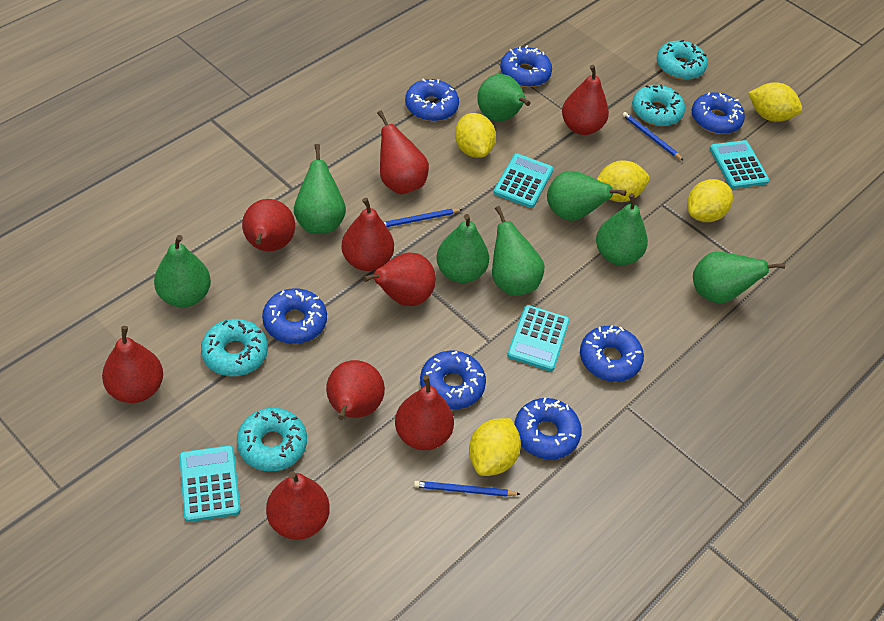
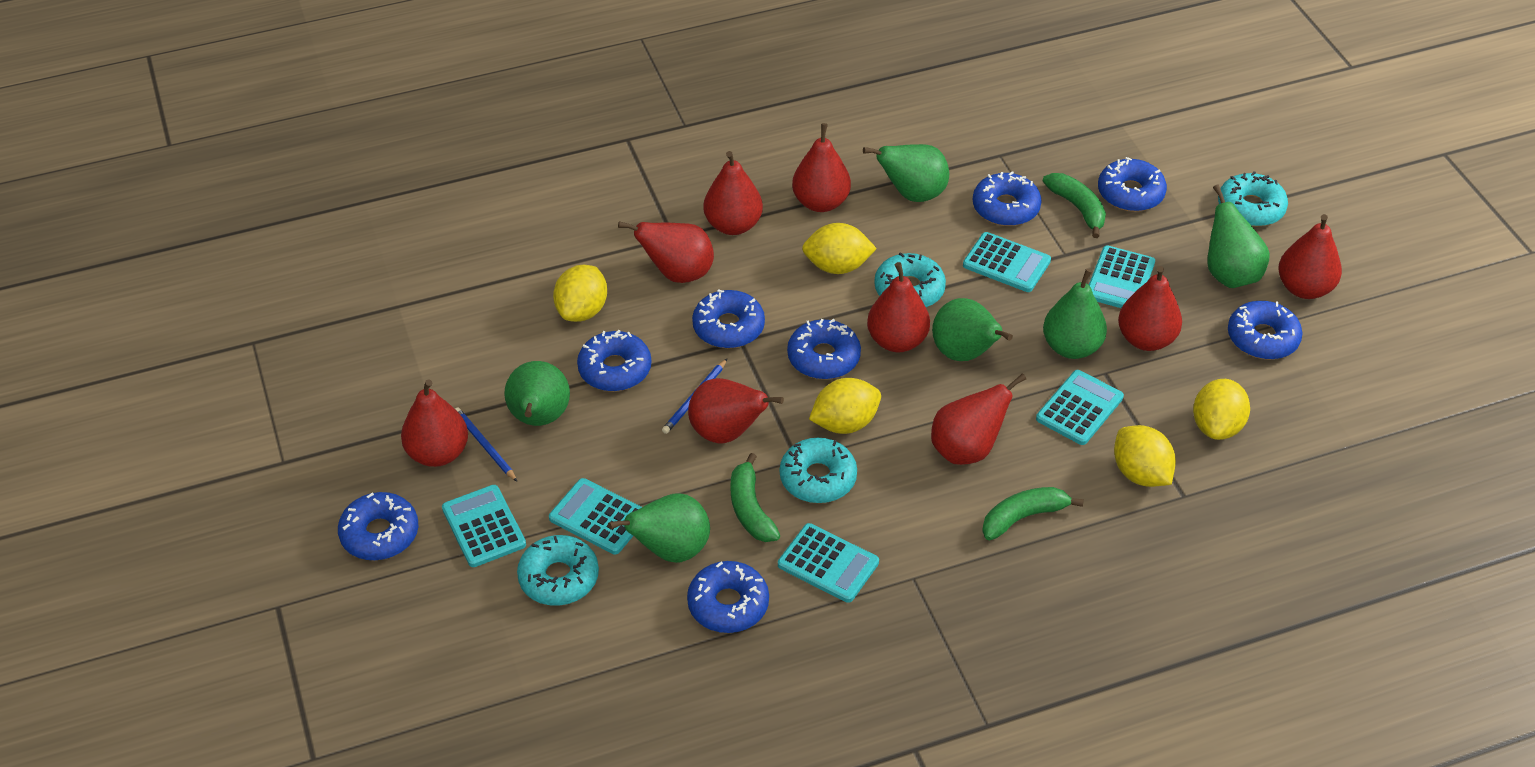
blue donut: [262,288,327,344] [405,79,459,121] [420,351,486,409] [500,46,552,87] [514,398,582,460] [580,325,644,382] [692,92,745,134] = 7 -> [338,492,419,560] [577,330,651,391] [687,561,769,633] [692,289,765,348] [787,319,861,379] [973,171,1042,226] [1098,157,1167,212] [1228,301,1302,360] = 8
blue pencil: [384,209,463,227] [414,481,520,497] [622,112,684,161] = 3 -> [455,407,517,482] [662,359,727,434] = 2
green banana: none = 0 -> [731,453,780,542] [982,487,1084,540] [1043,173,1106,238] = 3
green pear: [154,235,211,307] [294,144,346,233] [437,214,489,283] [477,74,531,121] [492,206,545,296] [547,171,626,221] [596,193,648,265] [693,252,785,304] = 8 -> [504,361,570,426] [608,493,710,563] [863,144,949,202] [932,298,1013,361] [1043,268,1107,359] [1207,184,1270,288] = 6
turquoise calculator: [179,445,241,522] [494,153,553,208] [507,305,570,371] [710,140,769,189] = 4 -> [442,485,526,567] [549,478,642,555] [778,523,879,603] [963,232,1051,292] [1036,370,1124,445] [1089,245,1155,308] = 6

